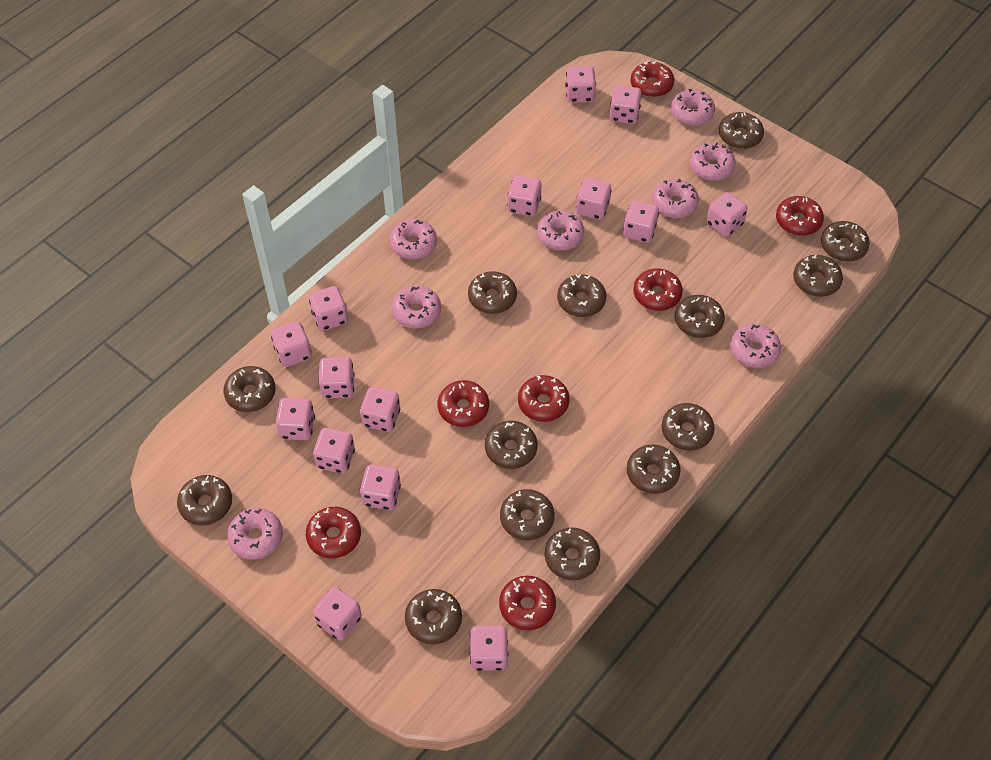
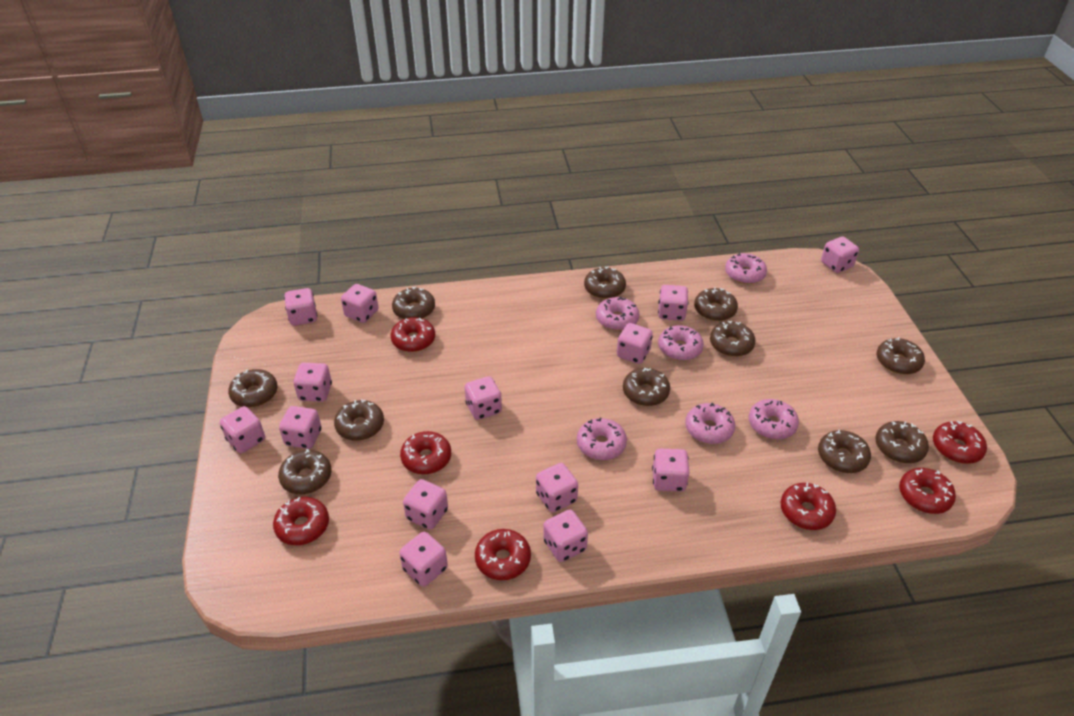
brown donut: [177,475,232,525] [223,366,276,412] [405,589,462,644] [468,271,517,314] [485,421,538,469] [500,489,555,540] [545,528,600,580] [557,274,606,317] [627,444,681,494] [662,403,715,451] [675,295,725,338] [719,112,764,149] [793,254,843,297] [821,221,870,262] = 14 -> [228,369,278,407] [278,449,331,494] [334,399,384,441] [392,287,435,319] [584,266,626,299] [623,368,670,406] [694,287,738,321] [710,321,756,357] [818,430,871,473] [875,421,929,463] [877,337,925,374] = 11
pink dice: [271,321,311,367] [276,398,315,440] [309,286,348,331] [313,428,355,473] [313,587,362,640] [318,357,355,399] [360,387,400,432] [360,464,401,510] [470,625,509,671] [507,175,541,217] [565,66,596,103] [576,178,612,220] [610,85,642,124] [623,201,659,243] [706,192,748,237] = 15 -> [220,406,265,453] [279,406,322,449] [284,288,318,326] [293,363,332,402] [341,284,378,323] [399,532,448,587] [403,479,448,530] [465,376,502,420] [536,463,578,512] [543,510,588,562] [617,323,653,364] [652,449,690,491] [658,285,688,321] [821,237,859,273] = 14
pink donut: [227,508,283,560] [389,219,437,259] [392,286,441,328] [537,210,584,251] [652,179,699,218] [671,88,715,126] [690,143,736,181] [730,324,781,368] = 8 -> [577,417,627,460] [596,297,639,331] [658,325,704,361] [685,403,735,444] [725,253,767,284] [749,399,799,440] = 6

